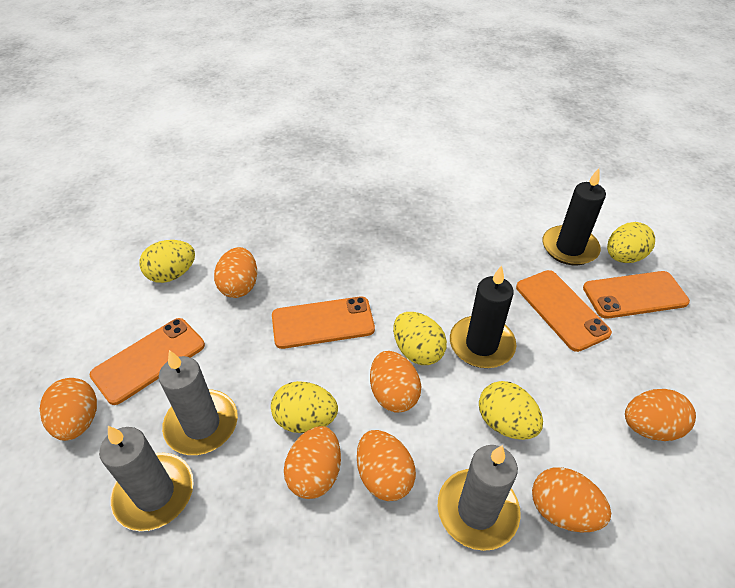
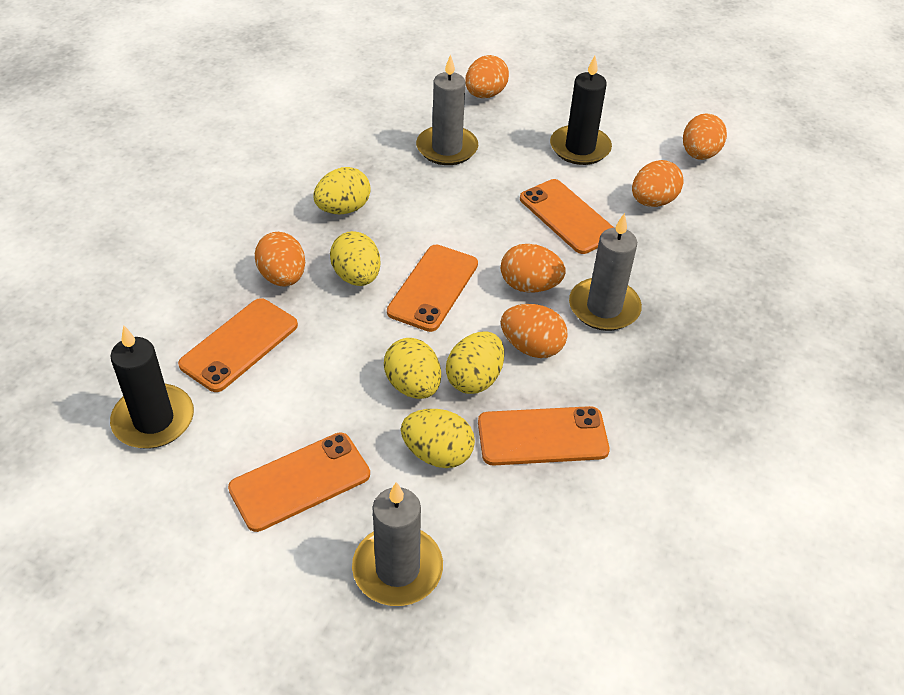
orange egg: [40,378,97,441] [214,247,257,298] [284,426,341,499] [357,430,416,501] [370,351,421,413] [532,467,611,533] [625,389,696,441] = 7 -> [255,232,305,287] [465,55,509,98] [501,244,565,293] [501,304,568,358] [632,160,684,207] [683,113,727,160] = 6
orange phone: [90,318,205,405] [272,296,375,349] [516,270,612,352] [583,271,690,319] = 4 -> [178,298,298,392] [228,432,370,532] [387,245,478,332] [478,406,610,465] [520,179,614,254] = 5

